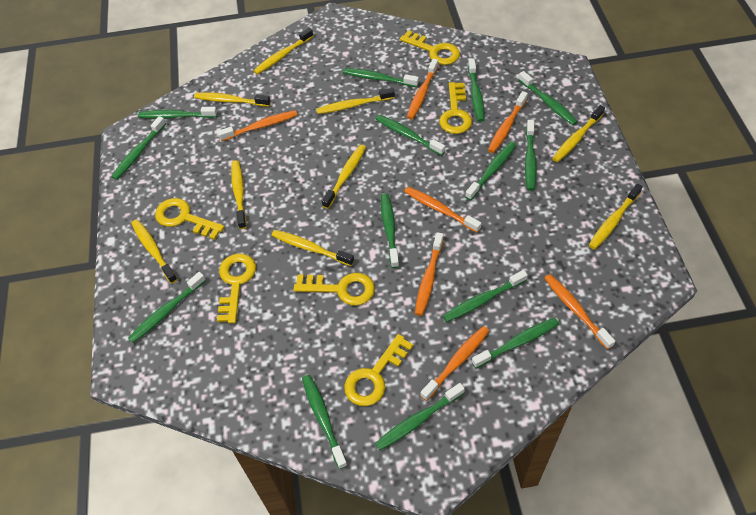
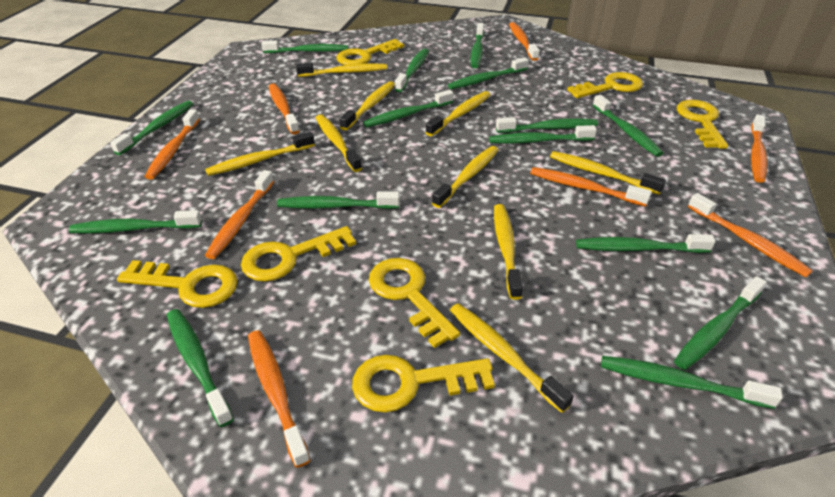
green toothbrush: [111,116,166,180] [128,272,206,343] [138,107,217,119] [302,375,348,469] [343,68,419,87] [375,383,465,450] [376,115,445,156] [381,193,399,268] [443,270,528,322] [465,142,516,200] [468,58,484,122] [472,318,559,368] [518,71,578,125] [525,120,537,191] = 14 -> [69,210,202,234] [110,100,193,155] [167,309,234,427] [261,41,348,53] [277,191,400,209] [363,90,454,128] [395,49,429,92] [448,57,529,89] [470,23,484,68] [489,125,597,144] [496,117,598,133] [576,234,716,253] [593,95,663,157] [601,356,783,409] [674,276,767,370] = 15
orange toothbrush: [218,110,297,141] [404,187,481,233] [407,59,438,119] [415,232,444,316] [420,326,489,401] [488,91,528,153] [544,274,615,350] = 7 -> [145,109,200,180] [205,170,274,259] [248,330,310,468] [269,83,300,134] [509,22,540,61] [530,167,652,207] [688,193,813,277] [751,114,767,183] = 8
yellow key: [155,198,224,240] [217,253,256,324] [294,273,375,305] [344,334,413,406] [400,30,460,65] [439,82,472,134] = 6 -> [117,260,238,308] [241,226,356,282] [336,39,404,65] [352,355,495,413] [369,258,460,348] [567,72,643,98] [677,100,728,149] = 7

